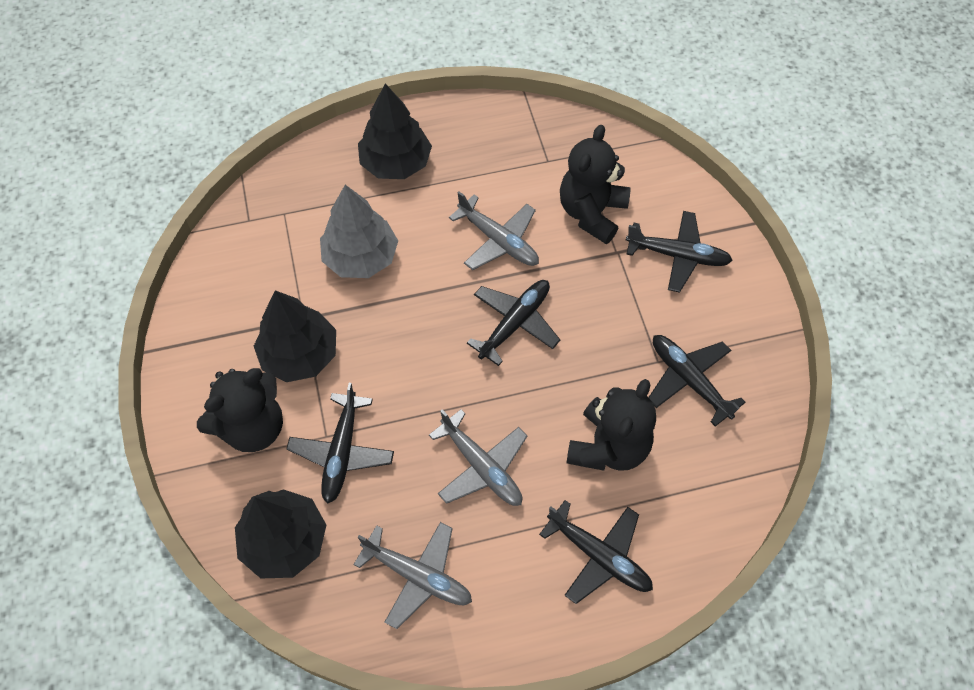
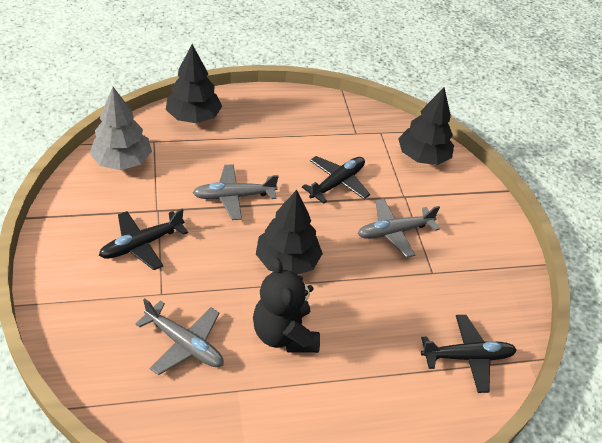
black plane: [287,383,394,504] [467,280,560,366] [539,500,653,604] [626,211,733,293] [648,335,746,426] = 5 -> [99,208,188,270] [302,156,370,204] [421,315,517,393] = 3
black teddy bear: [197,368,283,452] [560,125,631,244] [567,379,656,471] = 3 -> [253,258,320,353] = 1

